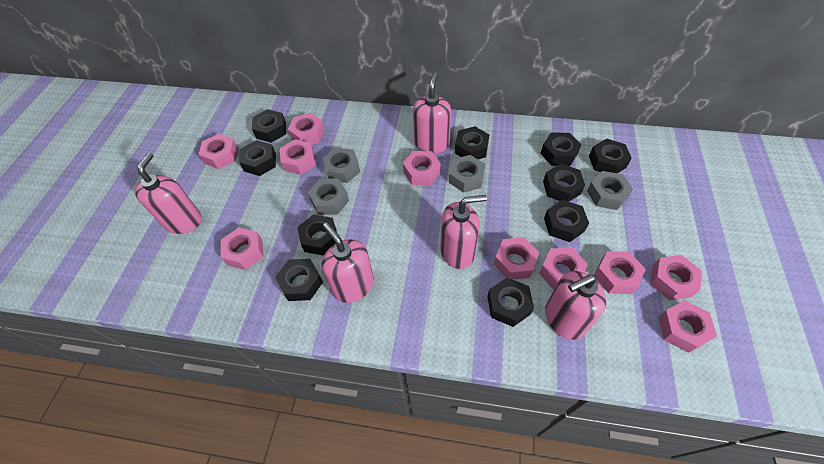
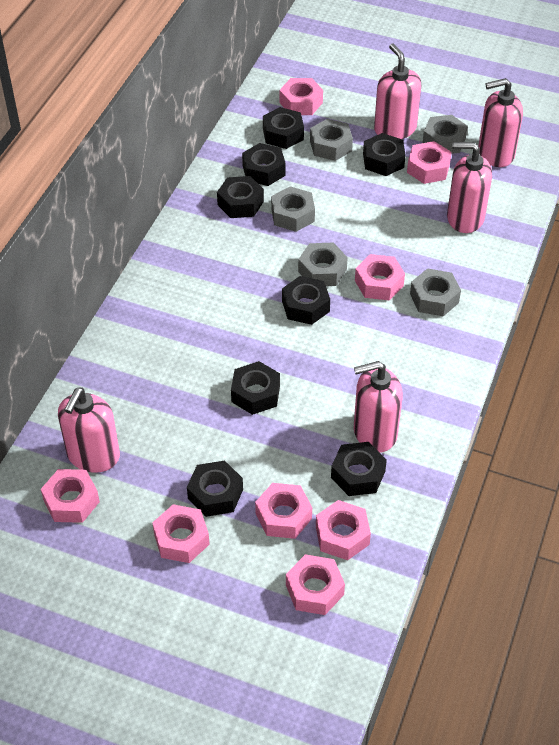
black nut: [239,140,276,176] [252,109,286,142] [275,259,323,301] [297,214,337,256] [455,126,489,159] [487,278,534,327] [540,132,581,166] [543,164,585,202] [544,200,589,242] [589,139,632,173] = 10 -> [187,460,243,517] [217,176,264,218] [231,361,280,415] [242,143,286,186] [263,107,304,149] [282,276,330,325] [331,442,387,496] [363,133,406,176] = 8
grey nut: [308,179,349,215] [323,147,360,183] [449,155,485,193] [587,171,633,210] = 4 -> [271,186,315,232] [298,242,348,286] [310,119,353,161] [410,268,461,316] [423,115,468,154] = 5
pink nut: [199,134,238,169] [221,228,264,270] [280,139,316,175] [288,113,325,144] [403,151,441,185] [494,237,539,280] [539,248,588,290] [594,251,646,294] [650,255,702,300] [658,300,717,353] = 10 -> [41,469,100,523] [152,504,210,563] [255,483,312,539] [280,78,323,115] [286,554,345,615] [316,500,371,560] [355,254,405,300] [407,141,452,184] = 8

